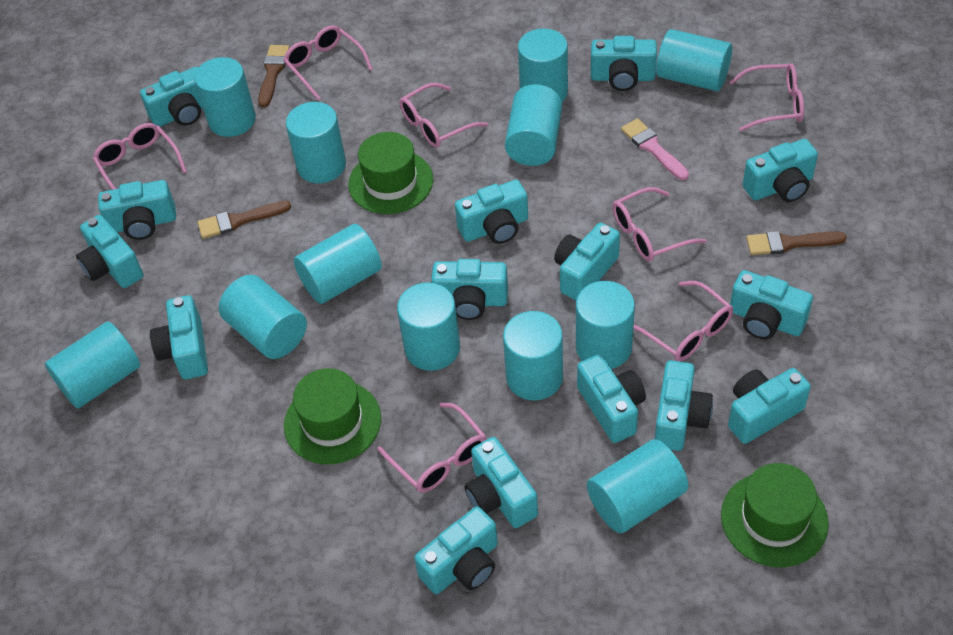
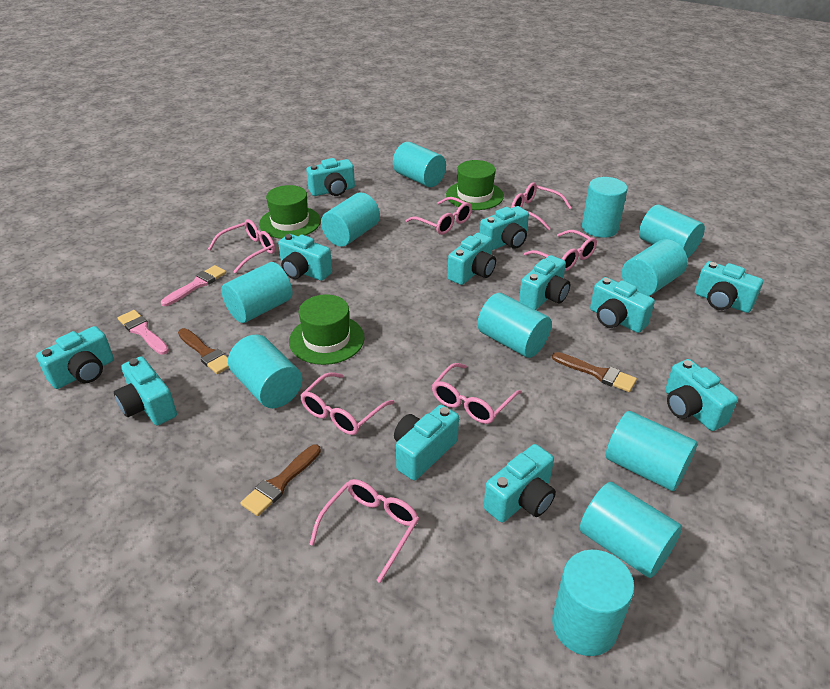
pink brush: [621,118,689,180] = 1 -> [118,310,169,355] [161,265,226,306] = 2
turquoise camera: [76,215,144,288] [98,180,176,240] [140,67,203,127] [150,295,208,379] [414,506,498,594] [431,259,508,320] [455,180,528,244] [464,437,538,528] [554,223,620,300] [577,354,646,443] [591,36,657,91] [655,360,713,451] [728,368,811,444] [730,270,813,339] [743,139,818,202] = 15 -> [36,326,114,389] [114,356,177,425] [278,234,332,281] [306,158,355,196] [394,405,459,481] [448,233,496,285] [480,206,529,251] [484,444,556,523] [519,255,570,310] [590,277,655,333] [665,359,738,431] [695,261,763,313] = 12
turquoise cylinder: [45,321,140,409] [194,57,256,137] [219,275,307,359] [286,102,346,183] [294,224,382,304] [397,282,460,371] [503,311,563,400] [505,84,562,166] [518,29,568,102] [576,281,635,369] [587,439,688,533] [656,29,732,91] = 12 -> [221,262,293,323] [228,335,302,408] [321,192,380,247] [393,142,446,187] [477,293,552,358] [552,550,635,656] [580,482,682,578] [582,177,627,238] [606,411,697,491] [622,239,688,296] [639,204,705,258] = 11

